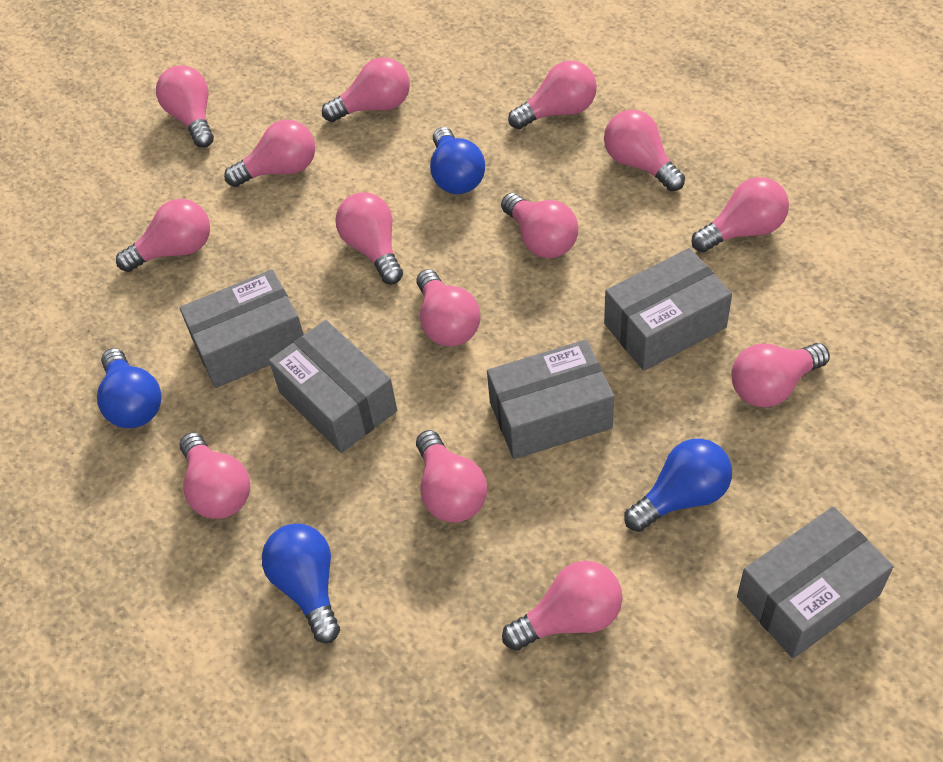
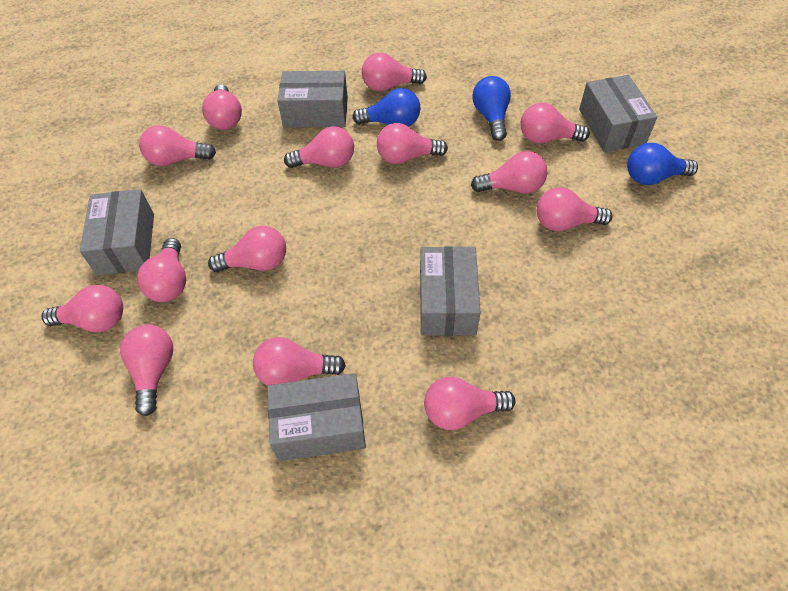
blue light bulb: [97,348,161,428] [262,524,340,643] [430,127,485,194] [624,438,732,532] = 4 -> [352,88,421,127] [472,76,511,141] [627,143,698,185] = 3

